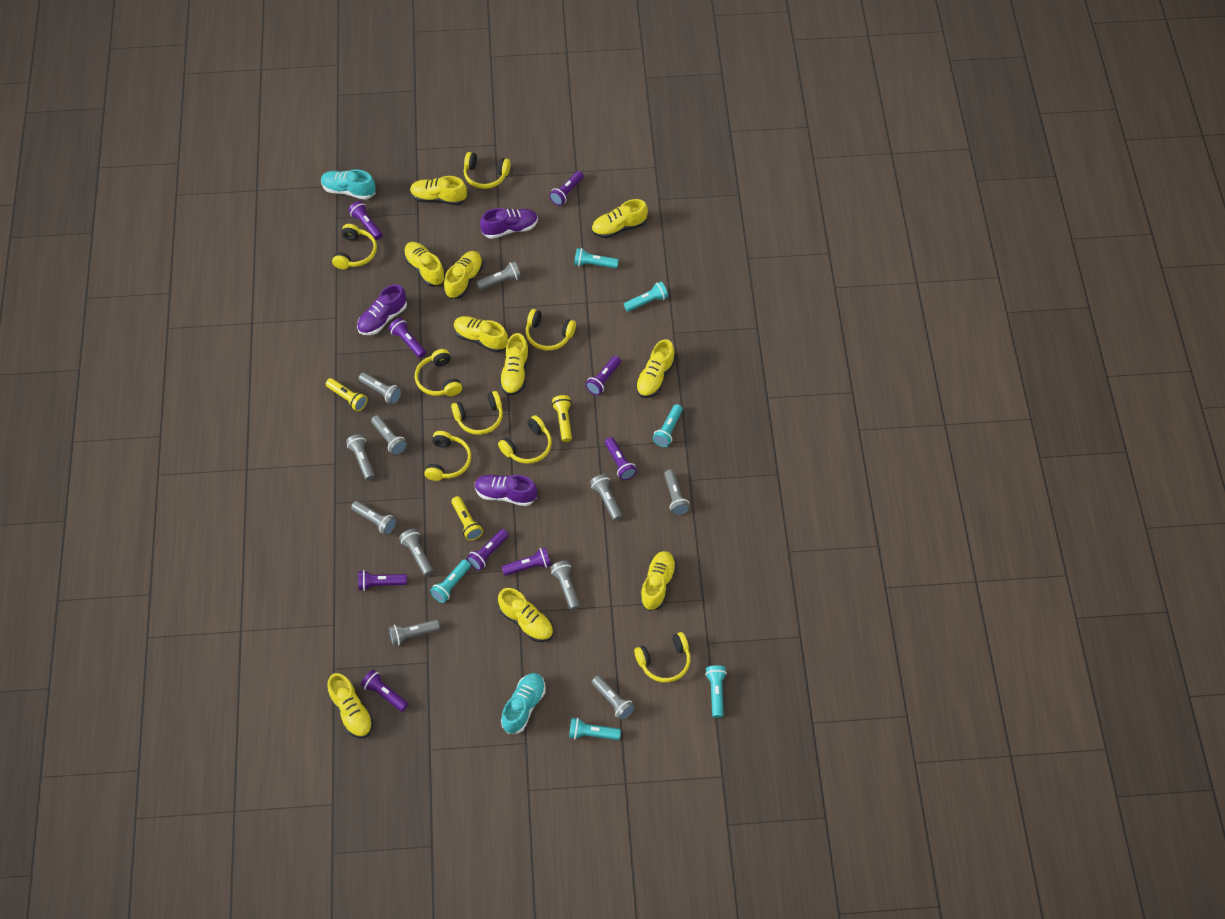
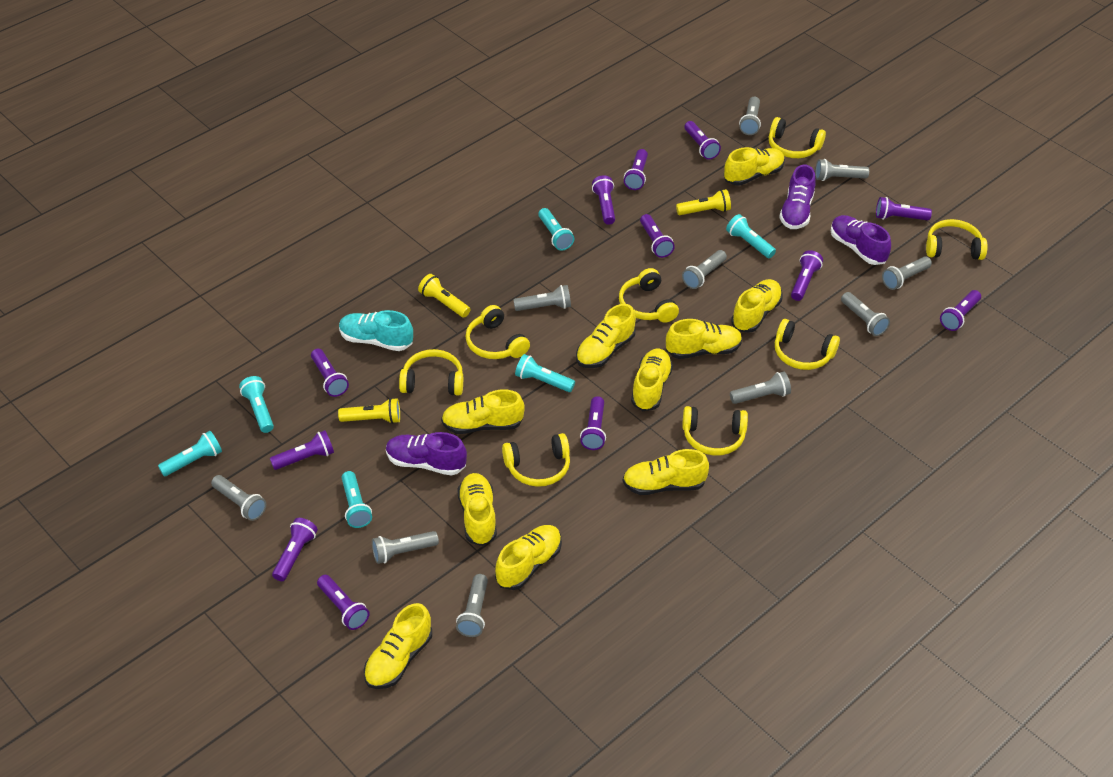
grey flashlight: [346,434,375,480] [351,501,396,535] [359,372,402,404] [371,415,407,455] [389,620,440,646] [399,528,433,576] [476,261,521,290] [551,561,580,610] [590,474,622,521] [592,675,635,720] [664,469,690,515] = 11 -> [211,475,266,521] [372,531,439,564] [456,574,488,637] [513,285,571,311] [682,250,727,289] [730,371,791,404] [739,97,761,135] [815,159,869,181] [841,292,890,336] [882,256,932,290] = 10
purple flashlight: [348,201,383,240] [358,570,407,591] [361,670,408,712] [388,318,426,358] [467,529,509,571] [502,547,551,576] [549,171,584,206] [585,356,621,395] [605,437,637,480] = 9 -> [270,430,334,470] [272,518,318,581] [311,349,349,397] [317,575,370,630] [580,396,606,450] [592,175,615,225] [624,149,648,190] [640,214,675,258] [684,121,721,160] [791,250,823,301] [876,197,932,220] [940,290,981,331] = 12
turquoise shoe: [321,169,376,200] [501,673,545,734] = 2 -> [339,310,413,351] = 1

